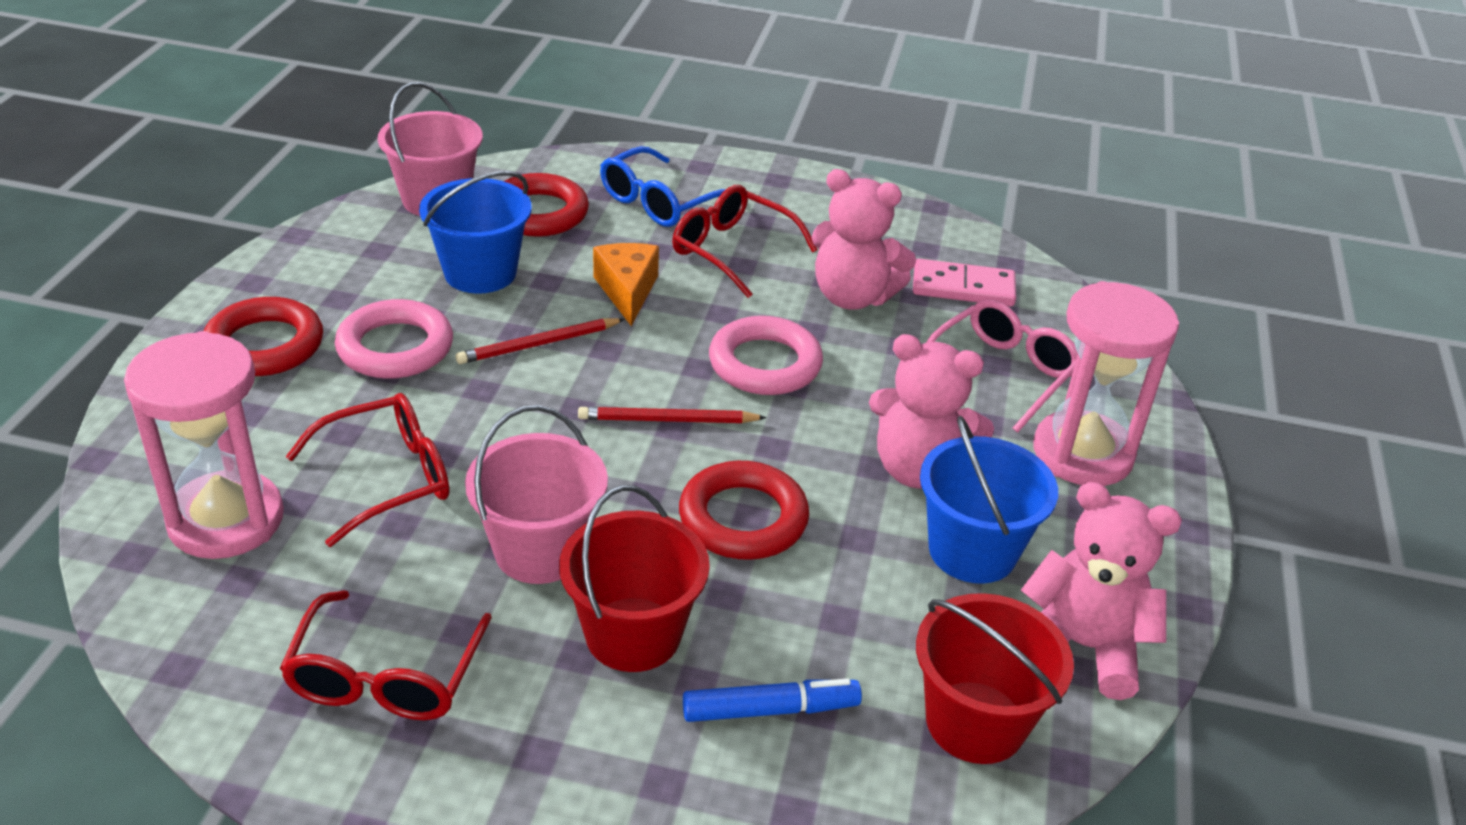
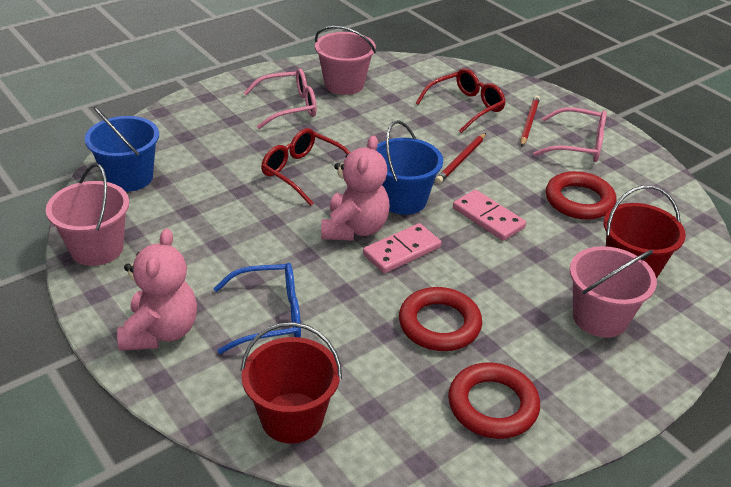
blue marker: [683,679,862,722] = 1 -> none = 0
orange cheese: [593,243,659,326] = 1 -> none = 0
pink bucket: [378,82,483,216] [465,405,608,584] = 2 -> [46,163,129,266] [315,26,376,95] [570,246,657,338] = 3
pink domino: [913,259,1016,307] = 1 -> [363,223,441,273] [453,190,526,241] = 2
pink glasses: [926,299,1078,433] = 1 -> [244,68,317,129] [533,107,607,162] = 2
pink hourglass: [124,331,284,559] [1033,281,1179,486] = 2 -> none = 0
pink ring: [335,299,453,379] [709,316,823,395] = 2 -> none = 0
pink teddy bear: [811,169,916,310] [869,334,994,488] [1021,482,1182,700] = 3 -> [117,229,197,351] [321,135,390,240] = 2
red glasses: [280,590,492,720] [285,393,449,547] [672,185,818,298] = 3 -> [261,128,350,206] [416,68,506,133] = 2

